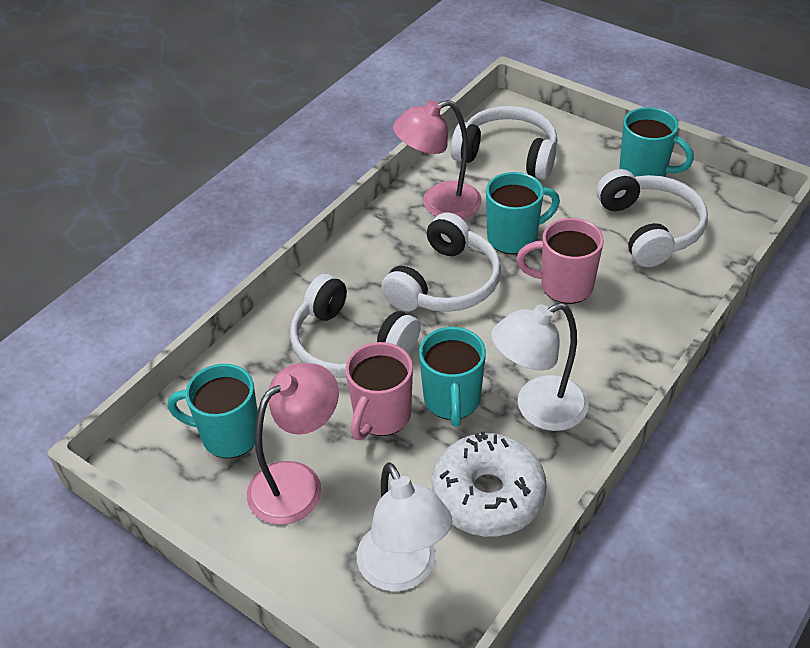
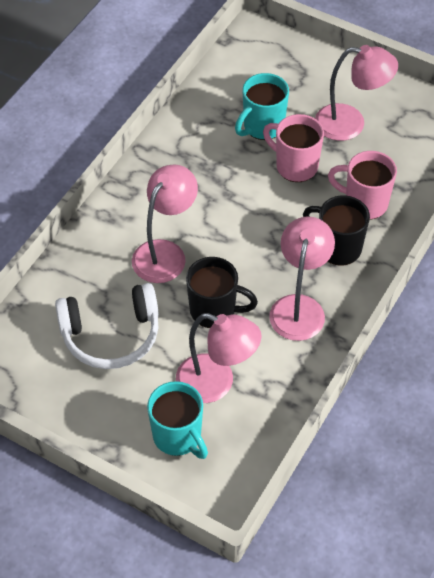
black mug: none = 0 -> [186,257,258,328] [303,195,370,266] = 2
pink lamp: [247,363,339,525] [393,100,482,219] = 2 -> [132,164,198,283] [176,313,261,403] [269,217,335,341] [315,45,398,141] = 4
turquoise mug: [167,364,258,458] [419,327,486,427] [486,172,560,254] [619,107,694,177] = 4 -> [147,381,208,459] [235,73,289,140] = 2
white donut: [431,432,547,536] = 1 -> none = 0
white headphones: [290,274,421,378] [381,213,501,312] [451,106,557,179] [596,169,708,267] = 4 -> [55,283,159,369] = 1
white lamp: [357,462,452,591] [492,303,589,431] = 2 -> none = 0

